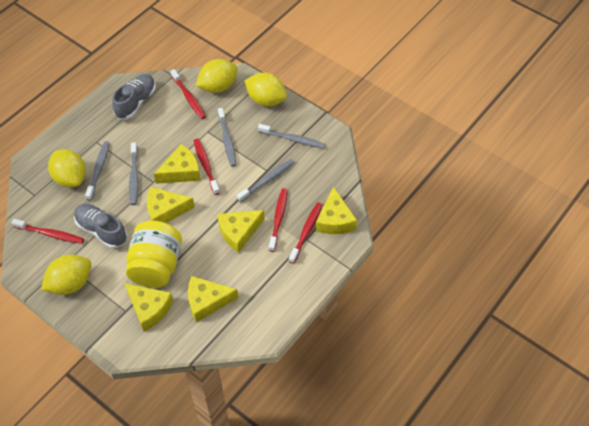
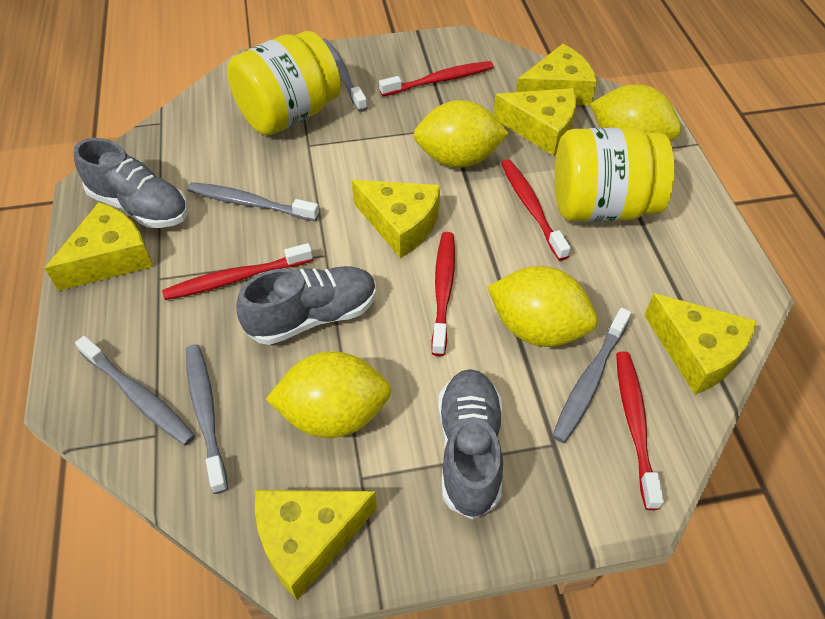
grey shoe: [74,204,127,248] [112,74,156,120] = 2 -> [73,138,188,228] [236,266,376,345] [438,369,503,520] = 3
yellow jar: [126,221,182,288] = 1 -> [227,31,341,135] [555,127,674,222] = 2

